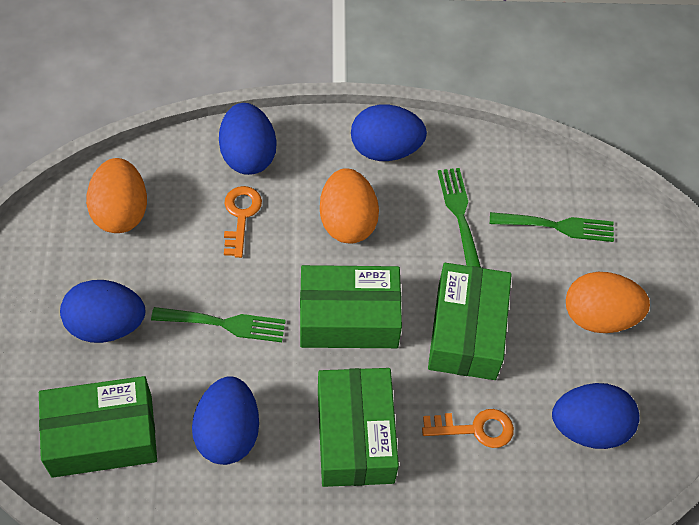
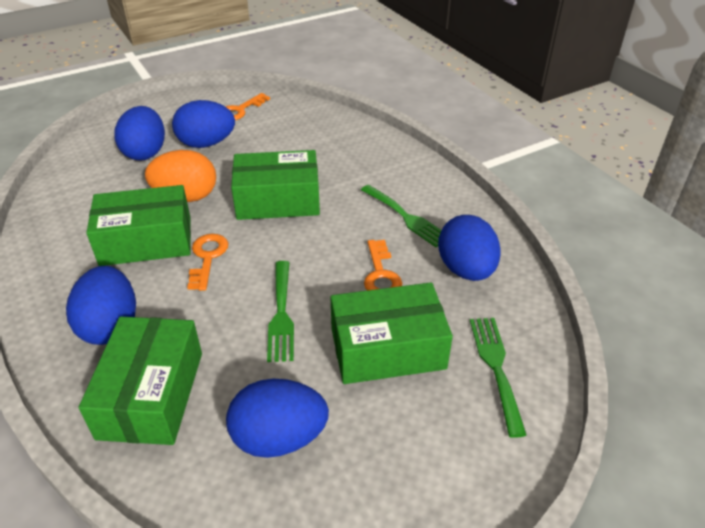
orange egg: [86,158,147,233] [320,168,379,243] [566,272,650,333] = 3 -> [145,150,216,202] = 1
orange key: [224,186,262,258] [422,409,514,448] = 2 -> [187,234,228,291] [225,93,270,120] [364,240,402,291] = 3

